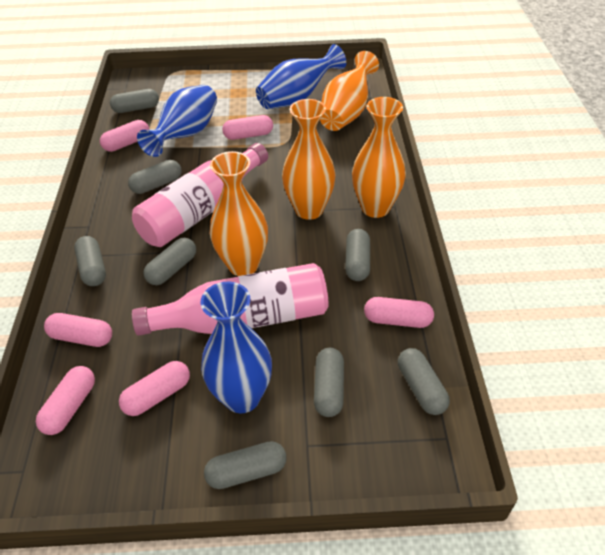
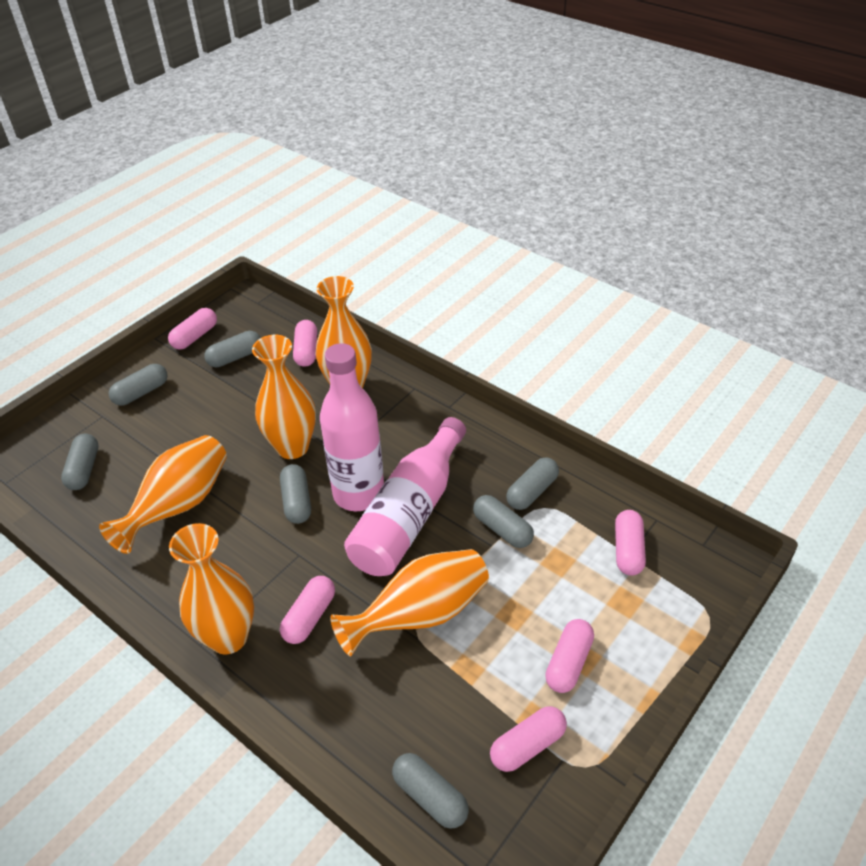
blue vase: [137,85,217,157] [200,282,272,413] [256,44,346,109] = 3 -> none = 0
grey capsule: [74,236,106,286] [110,89,159,113] [128,160,181,194] [144,238,196,285] [204,441,287,489] [314,348,344,417] [345,229,370,281] [398,348,450,415] = 8 -> [61,434,99,490] [109,364,168,406] [204,331,261,367] [280,464,311,524] [392,753,469,829] [473,495,534,548] [506,457,559,510] = 7
orange vase: [210,151,268,276] [282,99,336,220] [320,51,379,131] [352,97,406,218] = 4 -> [99,435,227,554] [169,523,254,654] [252,335,316,459] [316,276,372,388] [330,549,489,656] = 5

